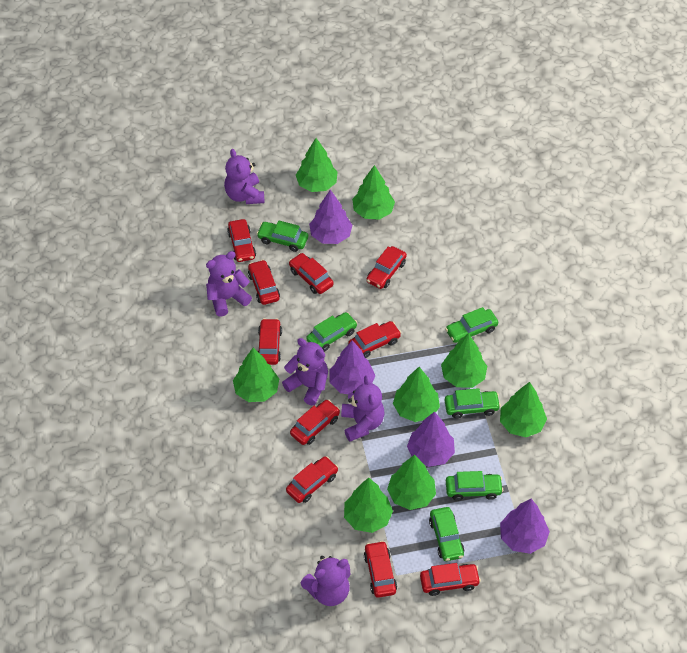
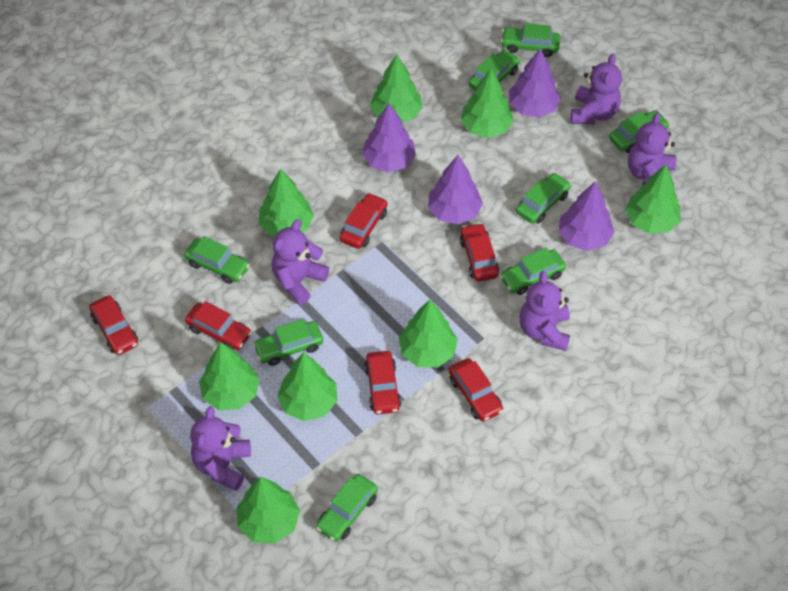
green car: [256,220,308,252] [306,312,358,352] [429,507,464,561] [445,307,498,343] [445,388,501,418] [446,471,503,501] = 6 -> [184,236,250,284] [253,319,323,366] [316,474,378,542] [469,49,520,91] [500,248,566,295] [501,23,561,57] [516,173,571,224] [609,110,669,153] = 8
red car: [227,219,256,262] [248,260,280,305] [258,318,282,365] [286,456,338,503] [289,253,334,294] [290,399,340,445] [348,321,401,358] [364,541,397,598] [366,246,407,289] [420,563,481,596] = 10 -> [89,295,138,355] [185,301,252,350] [340,193,387,249] [364,351,401,414] [449,358,503,422] [460,223,499,281] = 6

